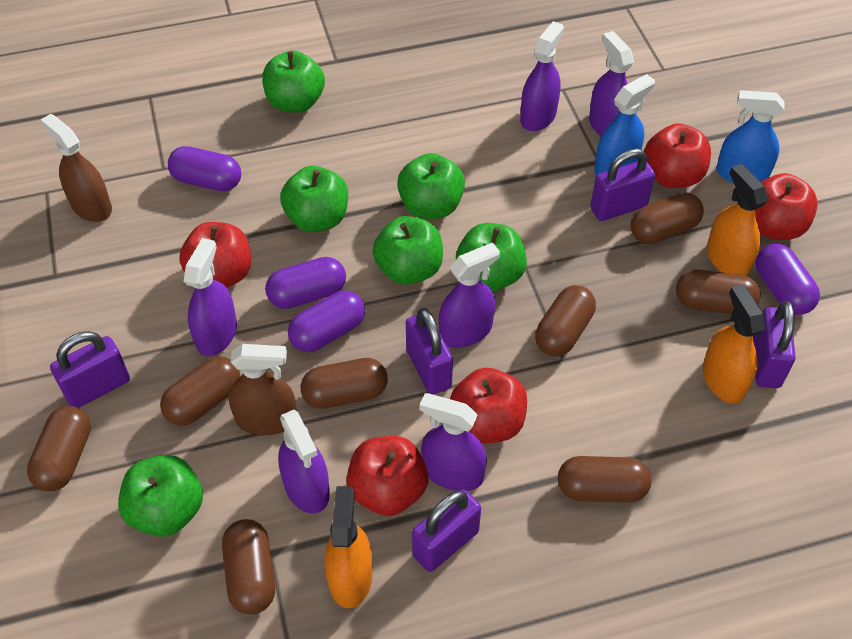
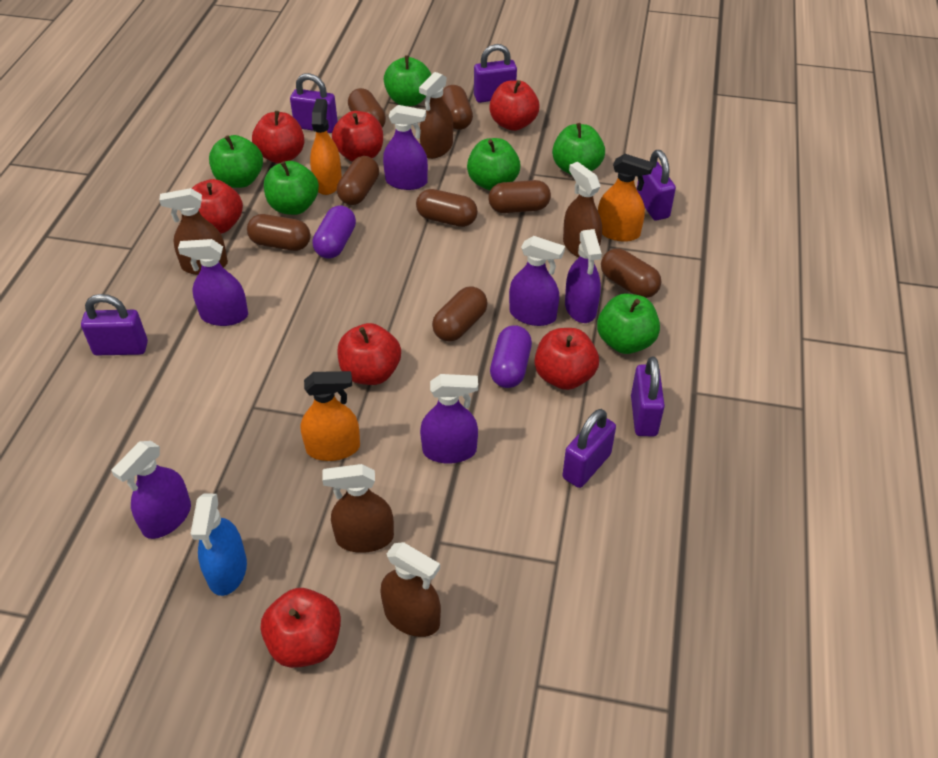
blue spray bottle: [594,74,655,176] [716,90,785,183] = 2 -> [190,494,247,596] = 1
brown spray bottle: [41,114,112,222] [229,344,296,435] = 2 -> [159,188,228,275] [322,464,394,553] [380,542,441,637] [419,72,453,159] [563,162,602,258] = 5
purple capsule: [168,146,241,191] [265,257,346,309] [288,290,365,352] [756,244,820,315] = 4 -> [312,205,356,259] [490,325,532,388] = 2
purple padlock: [50,331,130,408] [406,308,453,394] [412,489,481,572] [590,148,655,221] [753,301,796,388] = 5 -> [81,294,148,355] [290,73,338,133] [474,44,517,103] [563,409,616,488] [631,357,665,436] [637,150,676,220] = 6
red apple: [179,222,251,288] [346,436,428,516] [450,368,527,444] [644,123,711,188] [755,173,818,240] = 5 -> [192,179,243,234] [252,111,304,164] [261,588,341,668] [332,111,383,162] [337,323,401,385] [489,80,539,131] [535,328,599,390] = 7

